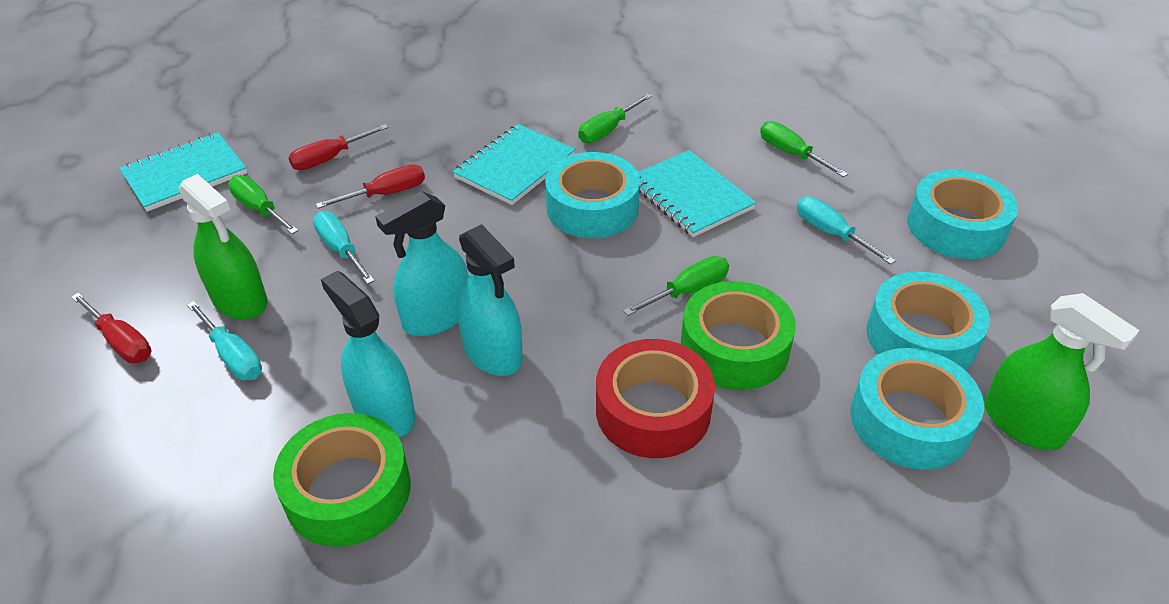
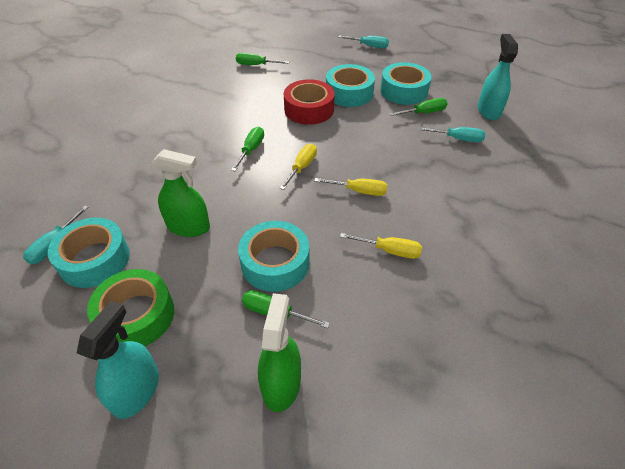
green tape: [273,413,411,547] [681,281,796,390] = 2 -> [87,269,174,346] = 1
red screwdriver: [71,293,151,363] [288,124,388,170] [316,164,425,209] = 3 -> none = 0
turquoise notebook: [119,132,247,212] [452,124,576,205] [638,150,756,237] = 3 -> none = 0
turquoise spray bottle: [321,271,415,437] [375,191,468,336] [457,224,523,376] = 3 -> [77,301,159,419] [478,34,518,120] = 2
yellow screwdriver: none = 0 -> [280,144,317,190] [314,178,387,196] [340,233,422,259] = 3

